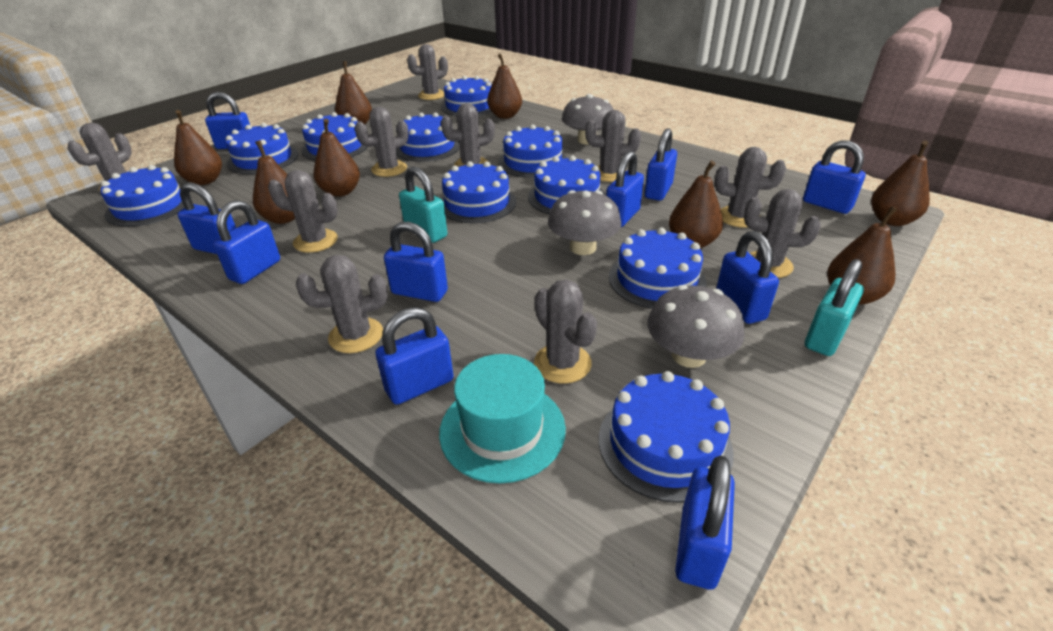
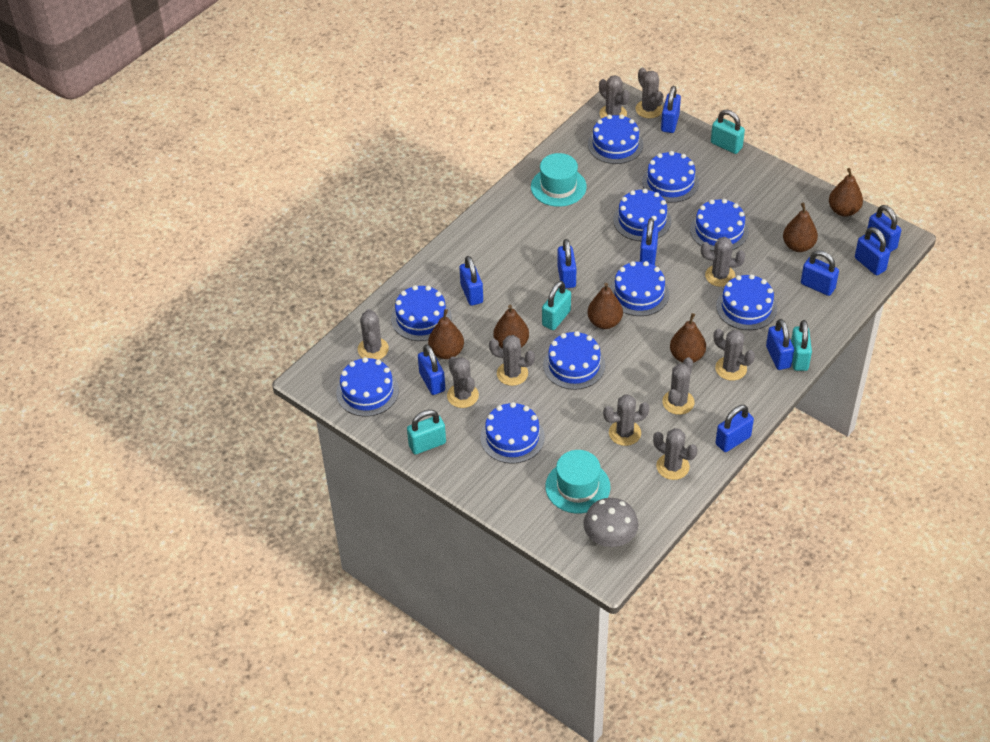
brown pear: [174,110,222,185] [253,140,295,224] [314,119,360,197] [335,61,372,124] [487,54,522,119] [669,160,723,248] [827,206,898,305] [871,141,930,226] = 8 -> [428,309,464,359] [493,305,529,348] [587,283,623,329] [670,313,706,363] [783,203,818,252] [829,168,863,217] = 6
grey mushroom: [548,190,621,255] [562,94,614,144] [648,285,745,368] = 3 -> [583,498,638,547] = 1
turquoise hat: [439,354,566,483] = 1 -> [531,153,587,207] [545,450,610,514] = 2
turquoise padlock: [399,167,447,243] [805,259,864,356] = 2 -> [407,410,446,454] [542,281,571,330] [711,110,745,154] [791,320,812,371] = 4

